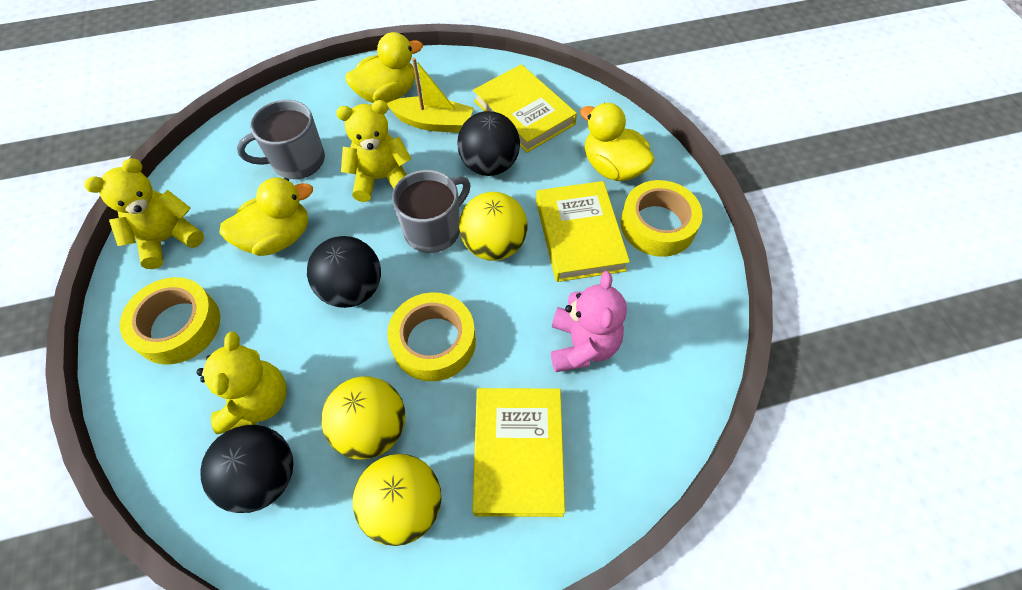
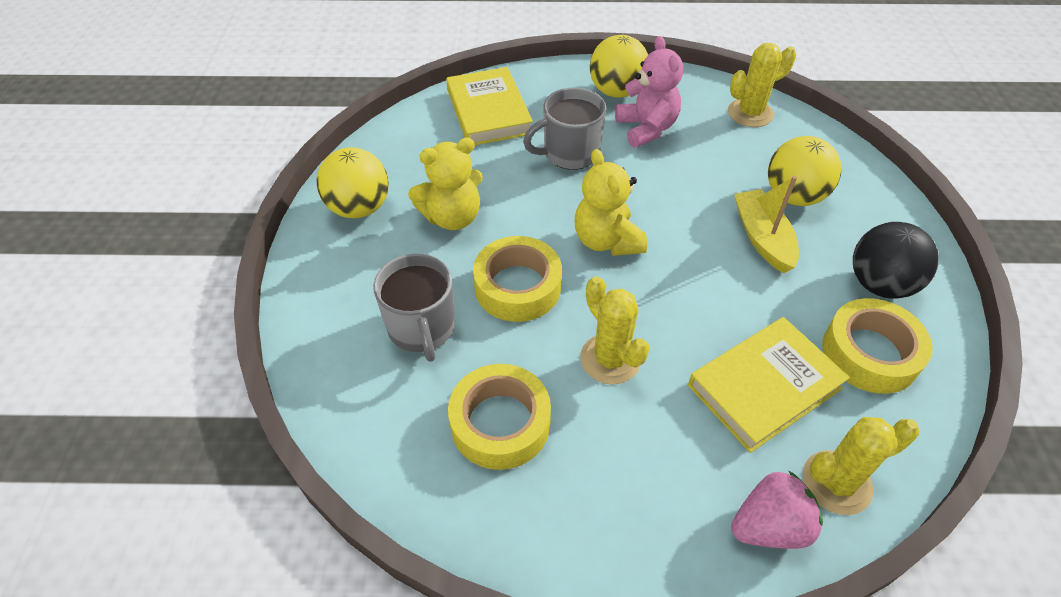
black ball: [200,425,293,513] [307,236,381,308] [457,111,520,176] = 3 -> [853,222,939,299] = 1
pink strawberry: none = 0 -> [731,470,823,549] = 1
yellow book: [472,388,565,517] [473,64,577,153] [536,181,630,282] = 3 -> [446,67,533,145] [688,317,850,453] = 2
yellow cactus: none = 0 -> [580,276,650,385] [728,43,796,127] [803,417,919,515] = 3
yellow duck: [219,178,313,256] [345,32,423,103] [580,103,655,181] = 3 -> none = 0
yellow teddy bear: [84,158,204,269] [196,332,287,434] [336,100,411,202] = 3 -> [408,137,483,230] [575,149,647,256] = 2

